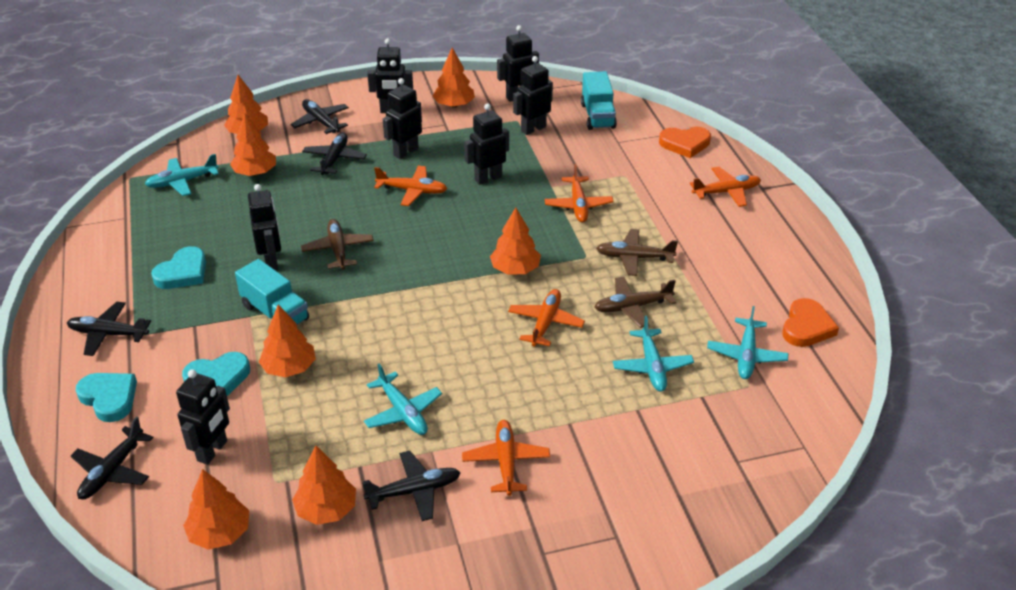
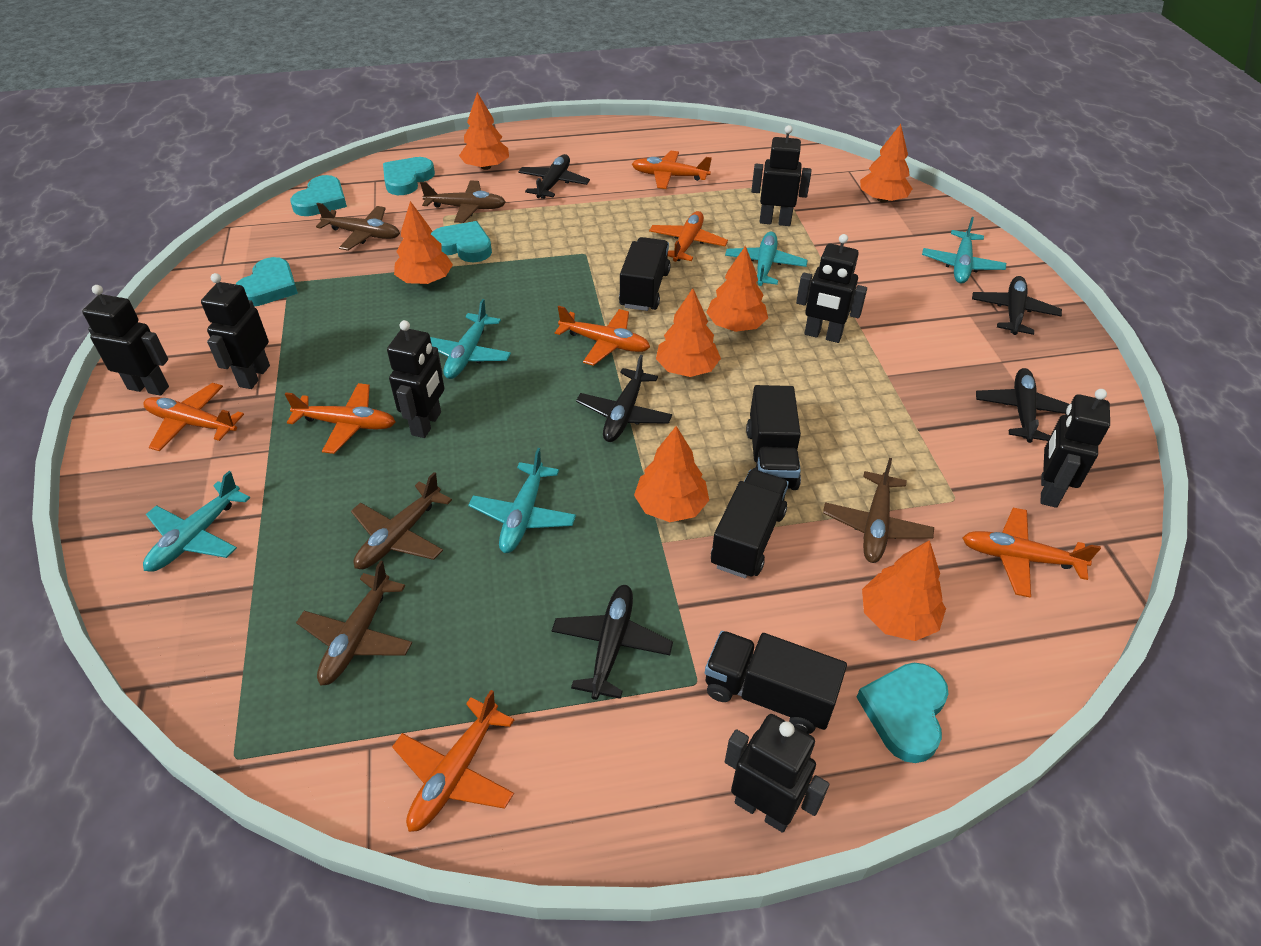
black truck: none = 0 -> [619,237,671,311] [705,631,847,734] [711,469,789,578] [746,385,801,490] = 4
brown plane: [301,219,374,270] [594,277,676,328] [596,229,678,276] = 3 -> [296,560,412,686] [316,203,400,251] [351,472,452,569] [420,180,506,223] [823,458,934,563] = 5
orange heart: [659,126,711,158] [782,298,839,347] = 2 -> none = 0
orange plane: [374,166,448,206] [462,420,550,496] [508,289,585,347] [545,164,614,223] [690,167,761,207] = 5 -> [143,383,244,451] [285,383,396,454] [392,690,514,832] [555,306,650,366] [632,151,712,189] [649,211,728,262] [962,508,1101,598] = 7
turquoise heart: [76,373,137,422] [151,246,206,289] [182,352,250,396] = 3 -> [236,257,298,307] [291,175,347,216] [383,157,435,195] [431,221,492,262] [857,663,948,763] = 5
turquoise plane: [145,154,219,196] [364,364,442,435] [613,316,694,392] [707,306,789,379] = 4 -> [143,471,250,572] [430,299,511,379] [468,448,576,553] [725,231,808,286] [922,217,1006,283] = 5
turquoise truck: [235,259,309,325] [581,71,617,130] = 2 -> none = 0

